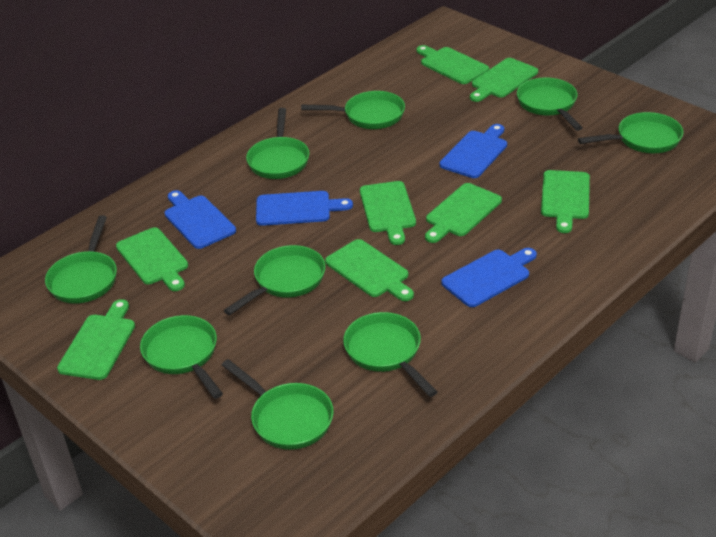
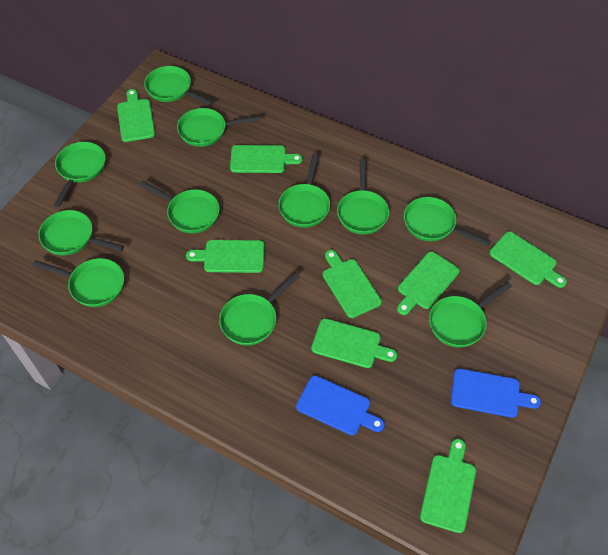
blue cutting board: [165,190,236,249] [256,191,353,226] [440,124,507,178] [441,248,537,307] = 4 -> [296,375,385,435] [451,368,541,418] = 2
green pan: [45,215,117,304] [140,315,223,399] [222,359,333,450] [224,245,326,315] [246,108,309,179] [301,91,405,129] [343,312,437,397] [517,78,583,131] [578,112,683,153] = 9 -> [32,258,124,307] [38,210,124,256] [54,142,106,207] [139,181,219,234] [144,66,214,106] [177,108,260,147] [219,273,299,345] [278,154,330,228] [337,159,389,235] [404,197,491,246] [429,281,512,348] = 11

